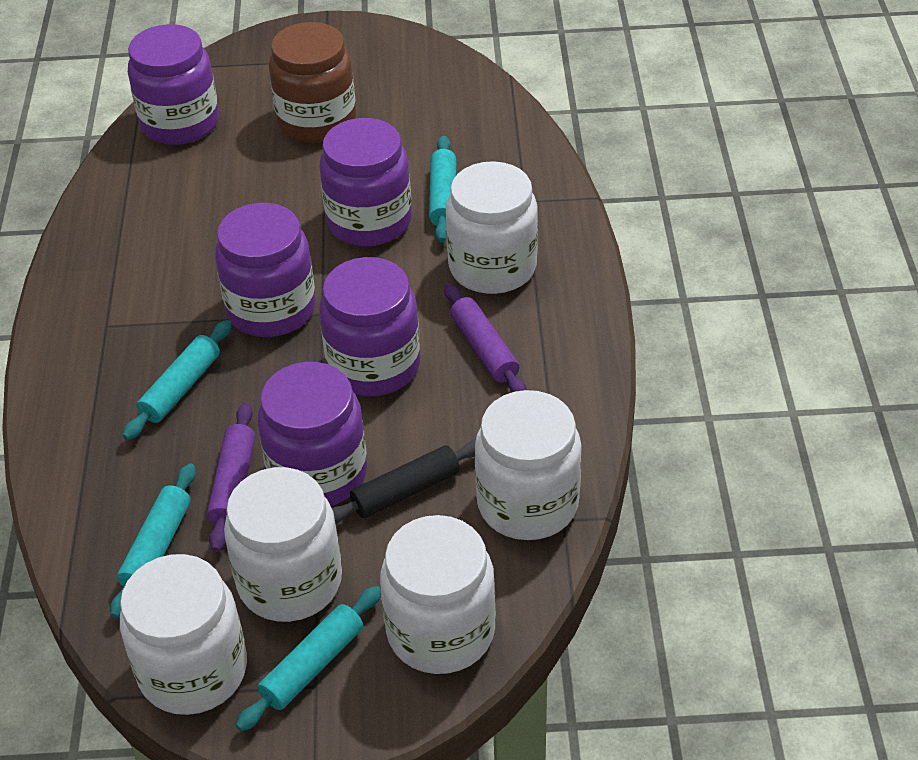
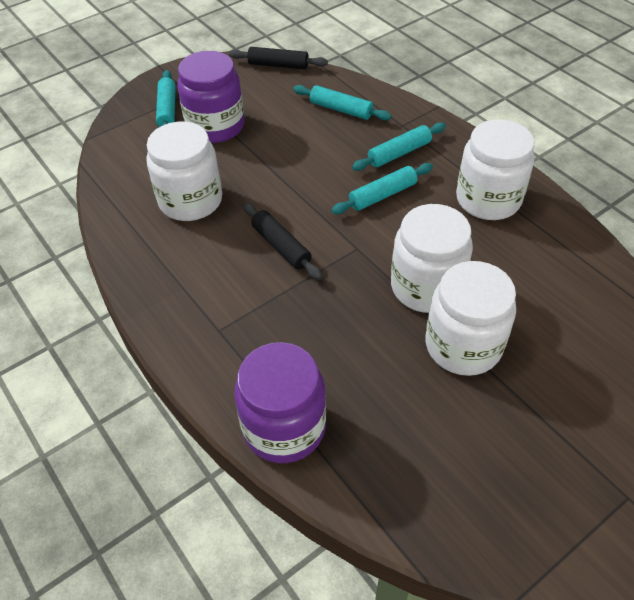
black rolling pin: [332,439,476,525] = 1 -> [229,47,328,69] [243,202,323,280] = 2
brown jar: [269,22,356,143] = 1 -> none = 0
purple jar: [128,24,219,145] [215,203,316,337] [258,362,367,506] [319,118,412,246] [319,257,420,396] = 5 -> [177,51,244,143] [234,342,326,463] = 2
purple rolling pin: [207,403,255,552] [444,283,527,393] = 2 -> none = 0
white jar: [120,554,247,715] [224,467,342,622] [380,515,496,674] [446,161,538,294] [475,390,582,540] = 5 -> [146,121,222,221] [391,204,473,313] [425,261,516,376] [456,119,535,220] = 4

